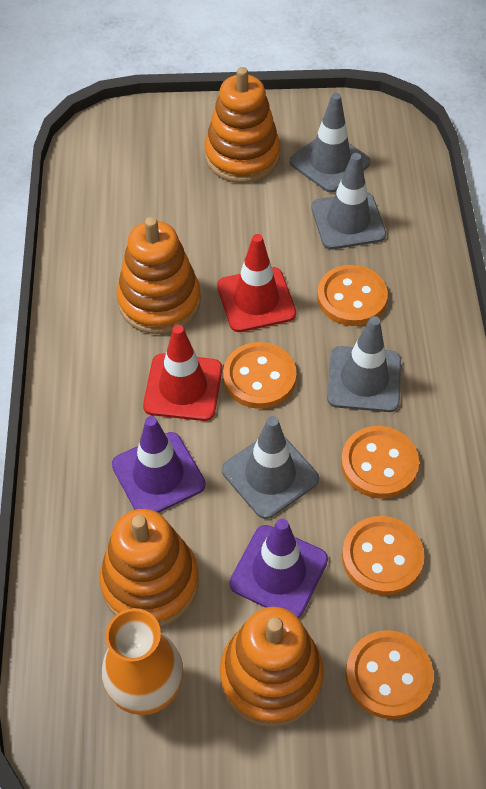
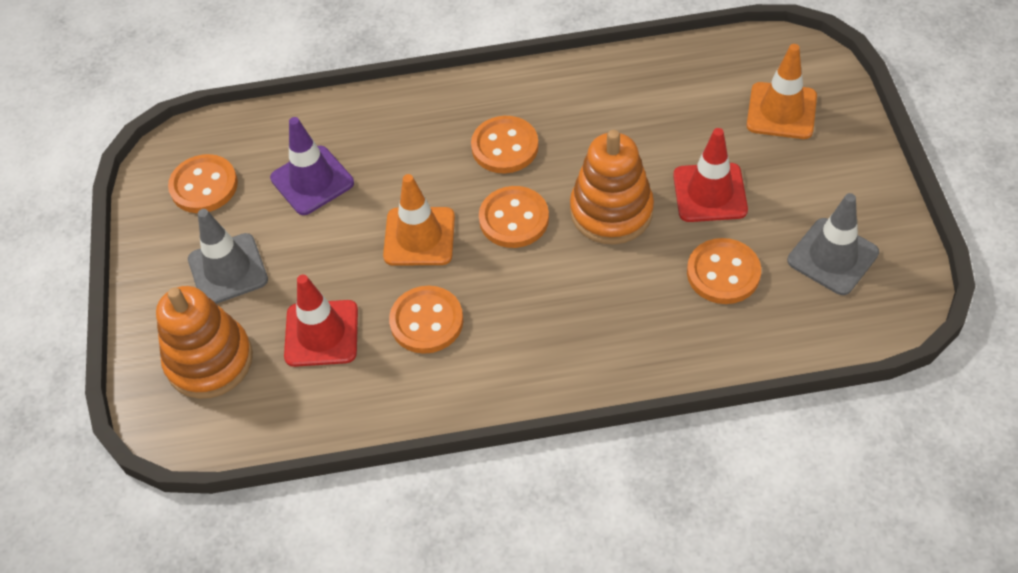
grey traffic cone: [222,416,319,519] [290,93,370,193] [311,153,386,249] [327,316,401,412] = 4 -> [188,209,268,304] [787,193,879,295] = 2
orange stacking toy: [99,509,199,626] [117,217,201,334] [205,67,280,183] [220,607,324,727] = 4 -> [156,286,253,399] [570,130,654,244] = 2
orange traffic cone: none = 0 -> [383,174,455,266] [747,44,817,139] = 2
orange vase: [102,608,183,715] = 1 -> none = 0
purple traffic cone: [112,416,206,513] [229,518,328,618] = 2 -> [270,117,354,215] = 1

